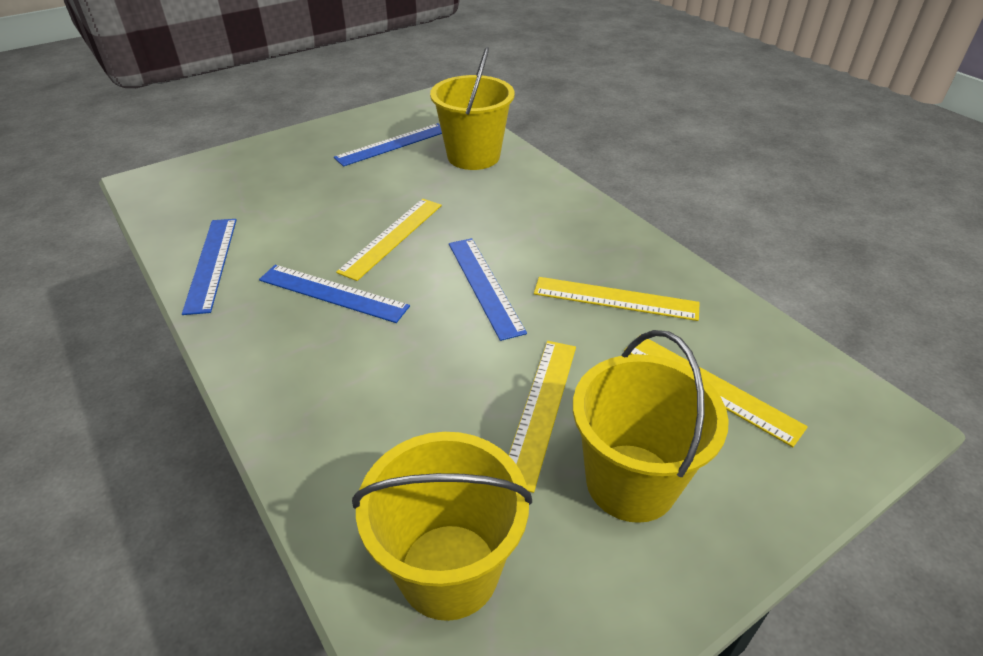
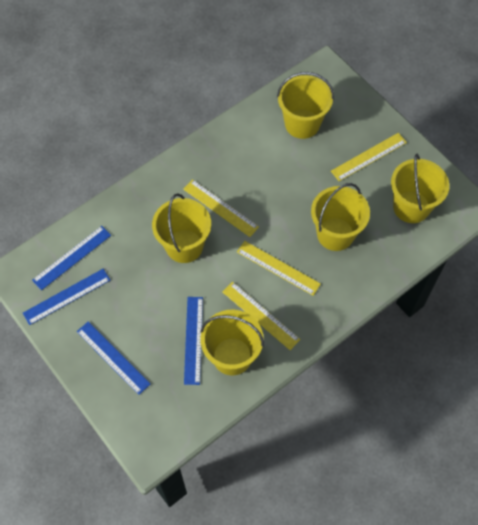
yellow bucket: [352,432,532,621] [430,47,515,170] [573,330,729,523] = 3 -> [152,193,211,263] [200,310,264,376] [277,72,334,139] [311,183,370,251] [391,153,449,223] = 5

